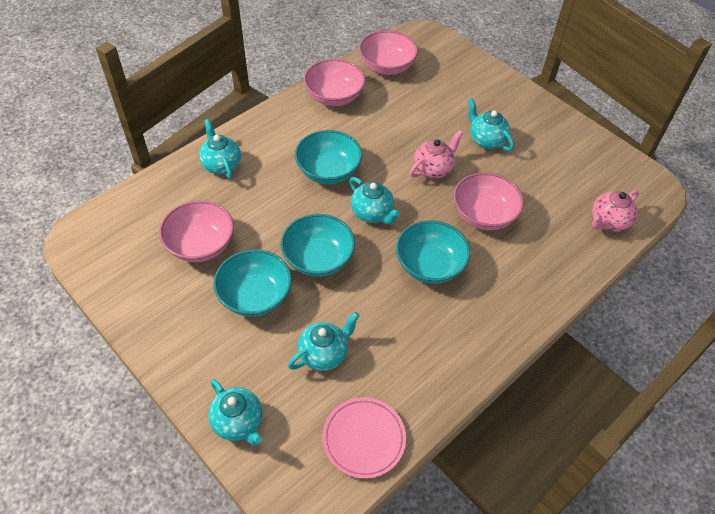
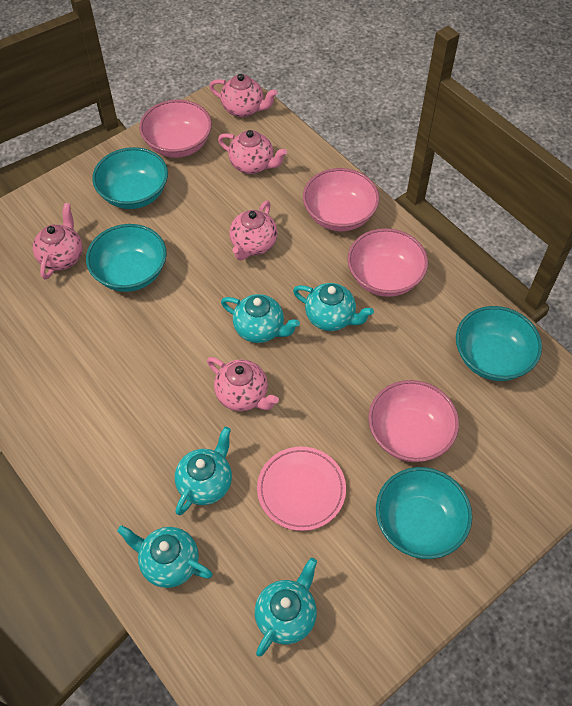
pink teapot: [410,130,463,179] [592,190,639,232] = 2 -> [33,203,82,280] [207,357,279,411] [209,74,278,117] [218,130,287,174] [229,200,277,261] = 5

